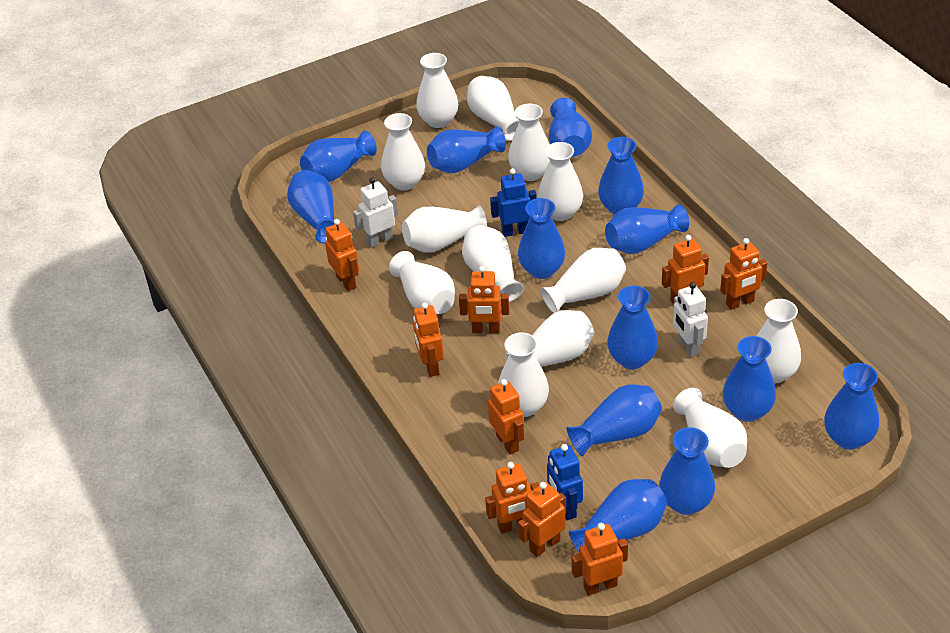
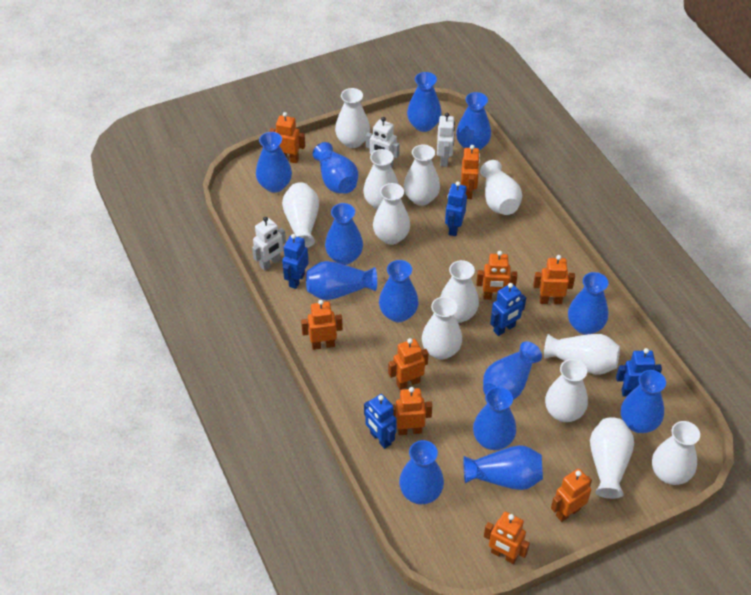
blue robot: [490,168,537,237] [547,444,583,521] = 2 -> [282,234,309,289] [364,394,397,449] [445,181,467,236] [490,283,526,336] [616,348,662,397] = 5
white robot: [353,177,398,248] [673,282,708,357] = 2 -> [252,217,286,271] [366,117,400,167] [437,113,455,167] = 3
white vase: [381,113,425,191] [389,251,455,314] [402,206,487,253] [416,53,458,128] [462,225,524,302] [467,76,519,141] [498,332,549,417] [505,310,594,367] [508,104,550,181] [538,142,583,221] [540,248,626,313] [673,388,747,468] [757,299,801,384] = 13 -> [282,182,319,248] [335,88,370,148] [363,149,399,210] [373,183,410,245] [404,144,440,206] [422,297,462,360] [440,260,479,323] [480,160,522,215] [544,334,620,375] [545,359,588,422] [590,417,634,499] [652,421,700,485] = 12

